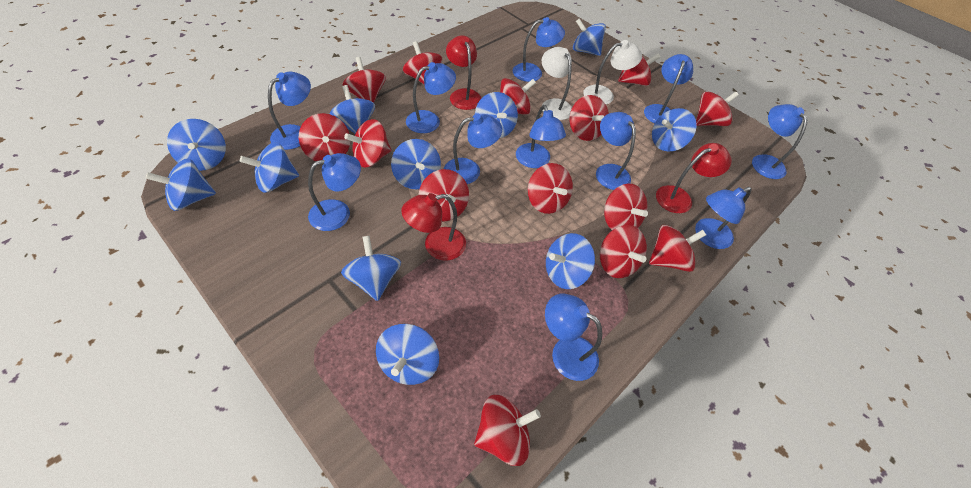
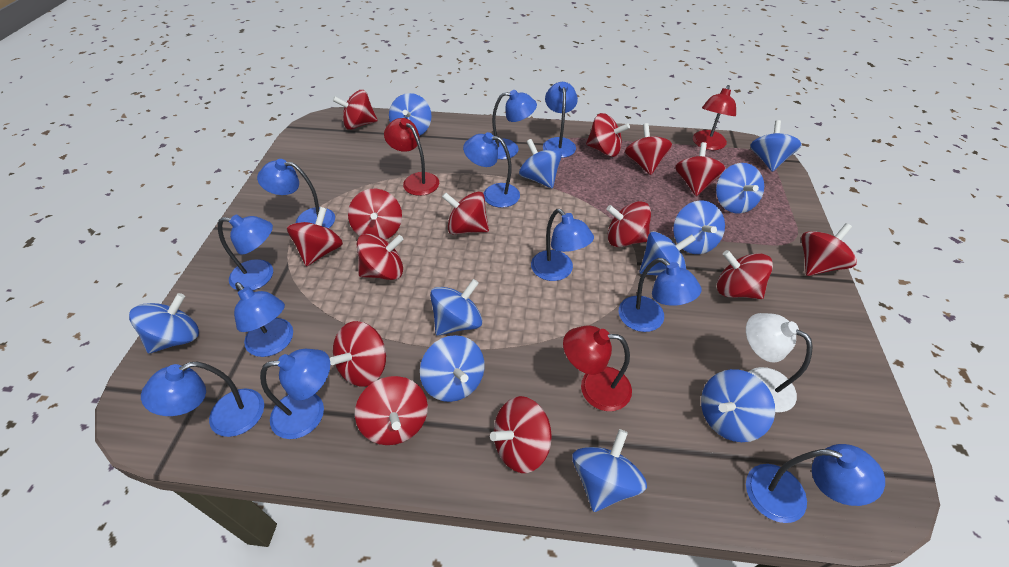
white lamp: [542,47,572,120] [583,40,642,104] = 2 -> [746,313,813,412] = 1

